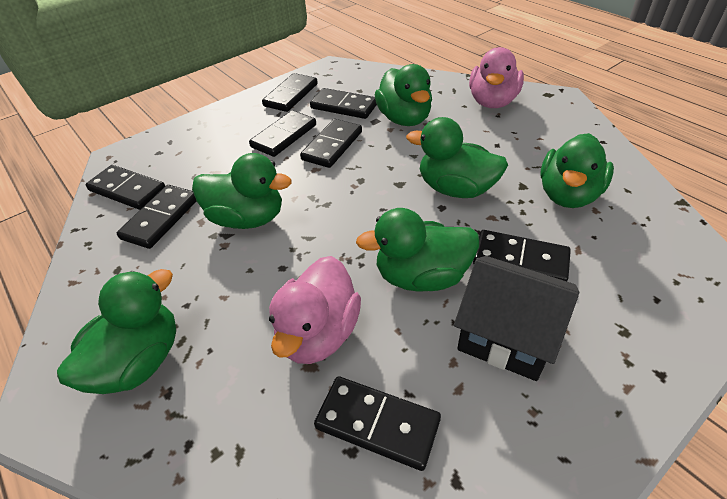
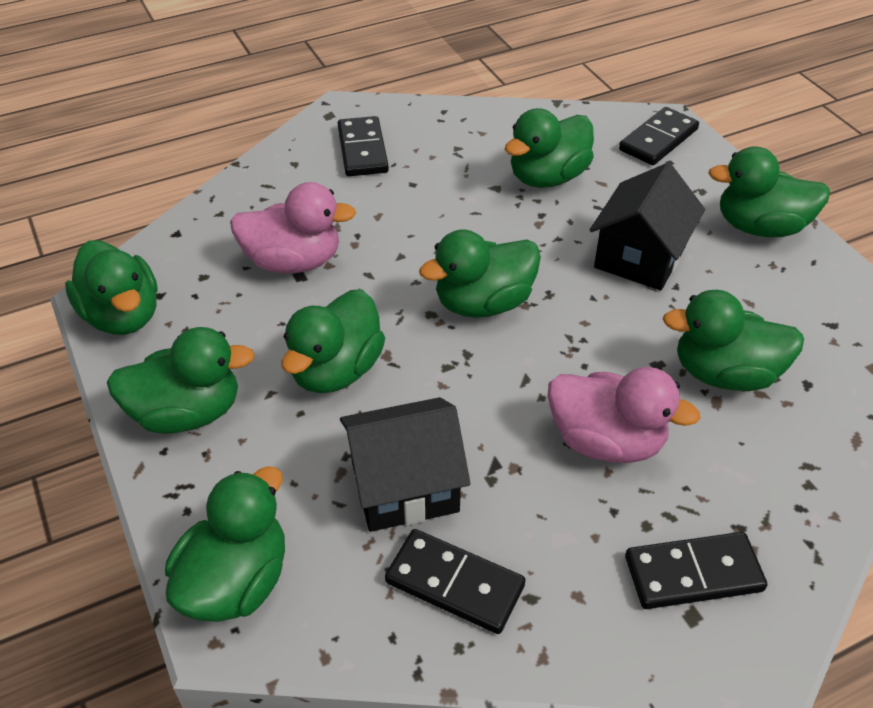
black domino: [86,165,165,210] [117,185,197,249] [249,110,316,157] [262,73,318,112] [300,119,362,168] [310,88,377,119] [314,376,441,471] [473,230,571,281] = 8 -> [338,116,389,176] [385,529,526,634] [619,107,699,165] [625,532,767,609] = 4
black house: [454,256,579,381] = 1 -> [340,397,471,532] [590,163,705,290] = 2
green duck: [57,269,176,394] [192,153,292,229] [356,208,479,292] [375,64,432,126] [406,117,508,198] [540,133,614,208] = 6 -> [65,240,158,335] [107,327,255,434] [165,466,285,622] [281,290,385,393] [419,230,541,318] [505,108,594,188] [662,290,804,391] [708,146,830,237] = 8

